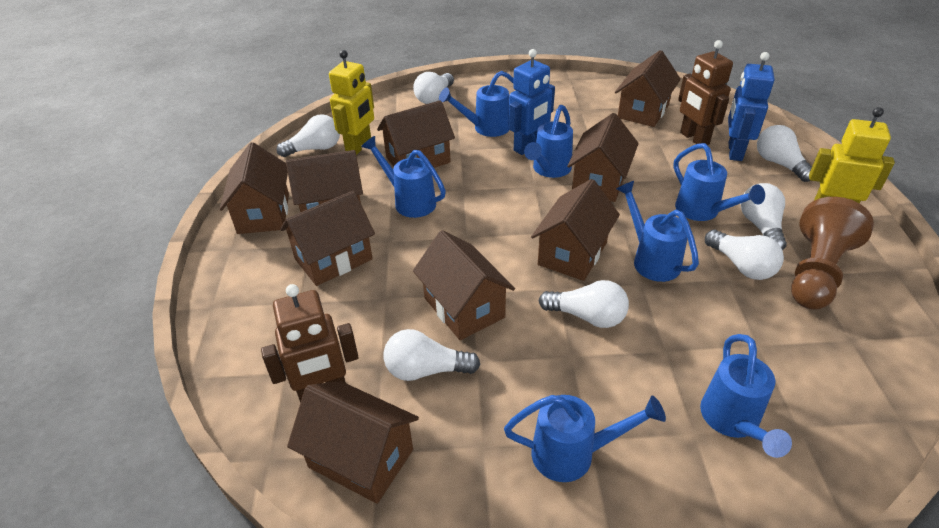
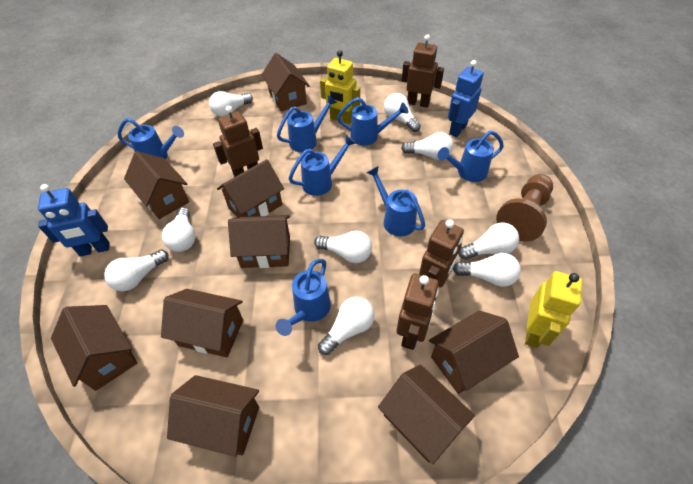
brown robot: [261,284,359,403] [678,40,733,145] = 2 -> [213,106,263,177] [396,274,439,350] [402,35,444,108] [419,219,464,287] = 4
white light bulb: [277,114,340,157] [384,329,480,381] [413,72,454,104] [539,280,629,328] [705,230,784,280] [741,183,787,250] [757,125,812,182] = 7 -> [104,249,169,291] [162,207,196,252] [209,91,253,117] [314,231,372,263] [318,297,375,355] [384,93,421,132] [401,132,454,160] [453,253,521,287] [459,222,519,260] = 9

